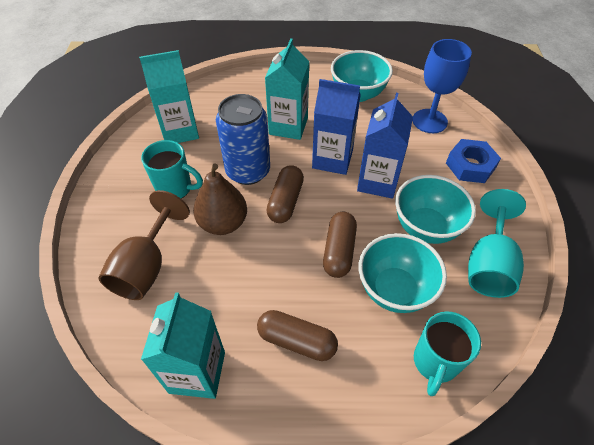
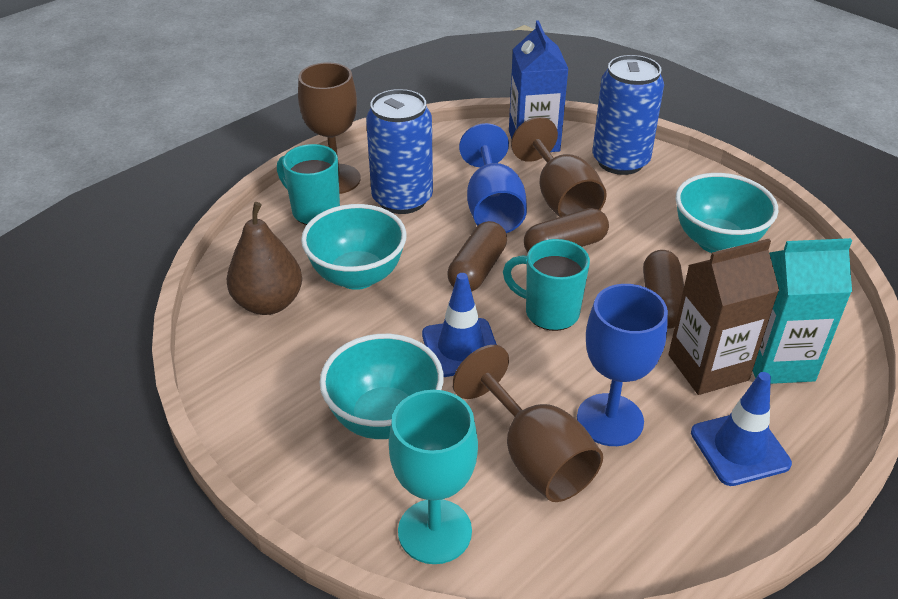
blue can: [216,94,270,185] = 1 -> [366,89,433,214] [593,55,664,175] = 2
blue carton: [312,79,361,175] [357,93,413,199] = 2 -> [509,20,568,152] = 1
blue goblet: [413,39,472,133] = 1 -> [459,123,527,233] [577,284,668,446] = 2
blue nut: [446,139,501,183] = 1 -> none = 0
blue traffic cone: none = 0 -> [422,273,497,377] [691,372,792,486] = 2
brown carton: none = 0 -> [668,239,779,395] = 1
brown goblet: [98,190,190,300] = 1 -> [298,62,361,194] [452,345,603,502] [511,117,607,217] = 3
turquoise carton: [139,50,199,143] [141,292,225,399] [265,38,309,140] = 3 -> [753,238,852,384] = 1

